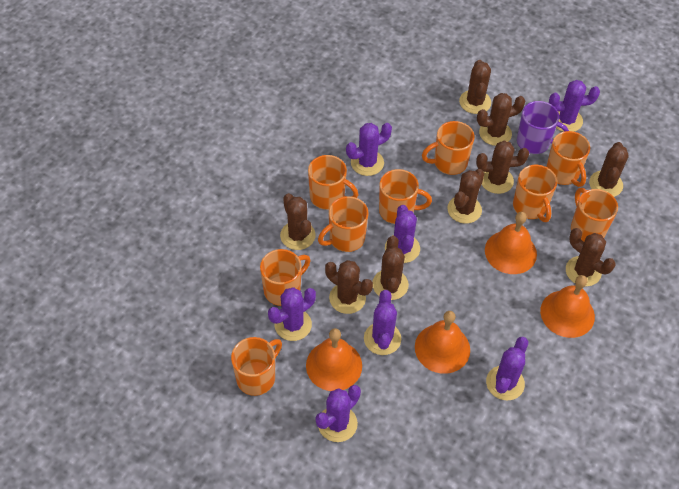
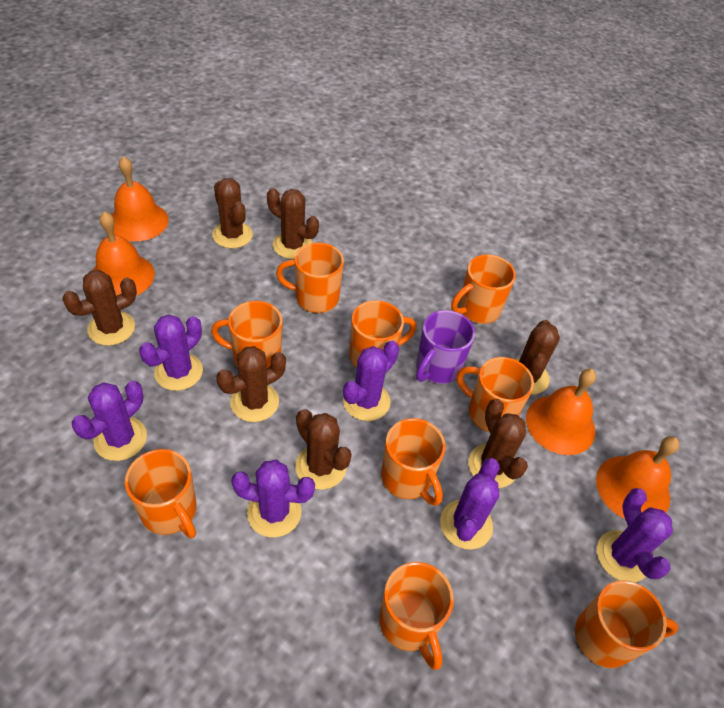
brown cactus: [280,193,316,250] [325,260,373,314] [373,236,409,300] [447,169,484,224] [459,60,491,114] [476,140,529,194] [477,93,525,146] [566,228,615,286] [589,142,629,197] = 9 -> [62,270,137,346] [212,178,253,249] [216,346,286,422] [267,188,319,259] [295,409,352,490] [468,399,528,488] [514,320,560,395] = 7
purple cactus: [268,287,316,341] [316,385,361,442] [346,123,392,176] [364,290,401,355] [385,205,420,263] [486,337,528,401] [549,80,600,132] = 7 -> [72,381,147,461] [139,314,203,391] [231,459,315,537] [343,341,399,421] [440,458,500,549] [597,488,673,582] = 6

